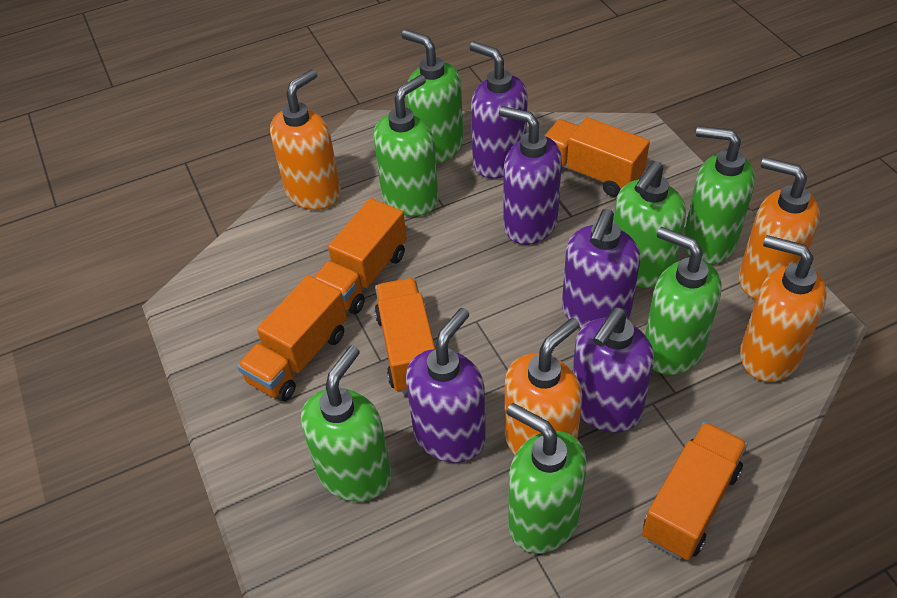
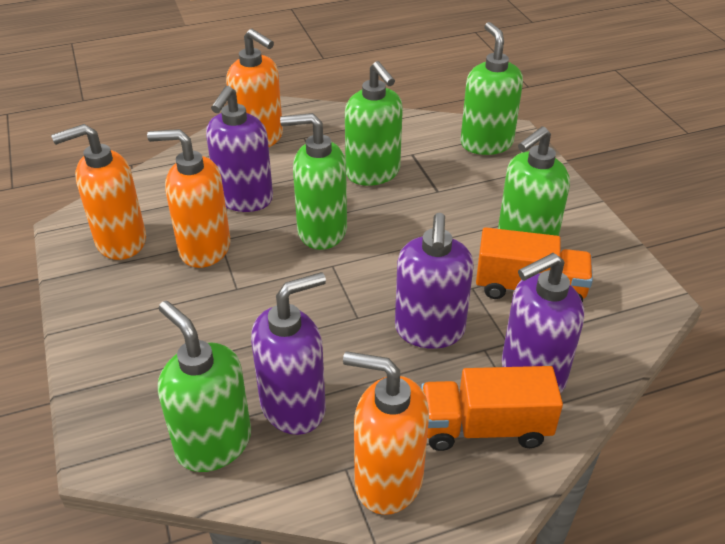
green soap dispenser: [301,346,391,502] [374,75,438,216] [402,30,463,164] [507,403,587,553] [613,161,686,288] [645,227,722,375] [684,126,755,265] = 7 -> [158,301,251,472] [280,113,347,250] [345,61,403,186] [460,22,523,155] [498,126,570,236] = 5
orange truck: [237,275,347,401] [314,198,407,314] [375,278,435,394] [545,117,650,197] [642,422,748,560] = 5 -> [421,366,563,451] [476,227,593,303] = 2
purple soap dispenser: [406,308,486,463] [470,42,528,179] [499,106,562,245] [562,209,641,329] [572,307,654,433] = 5 -> [206,86,273,212] [251,272,326,435] [395,213,474,349] [502,253,584,393] = 4

